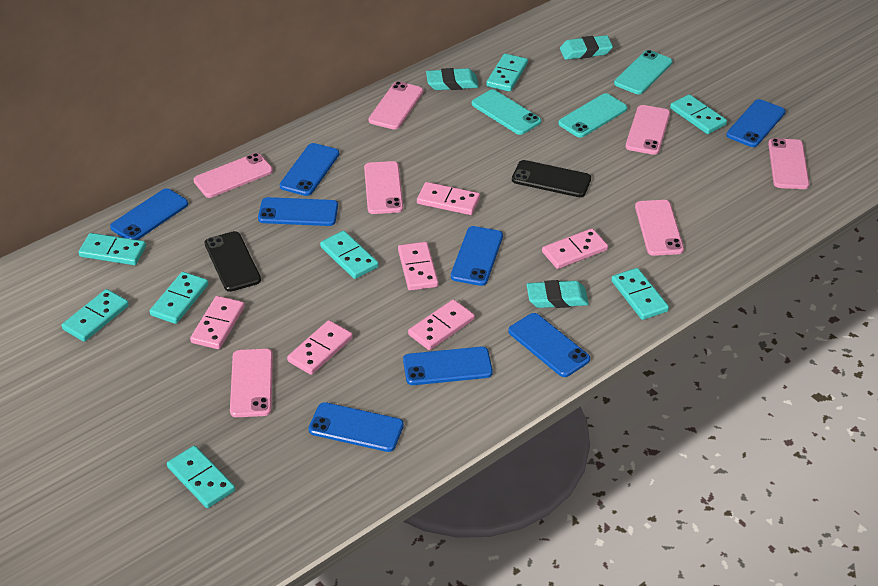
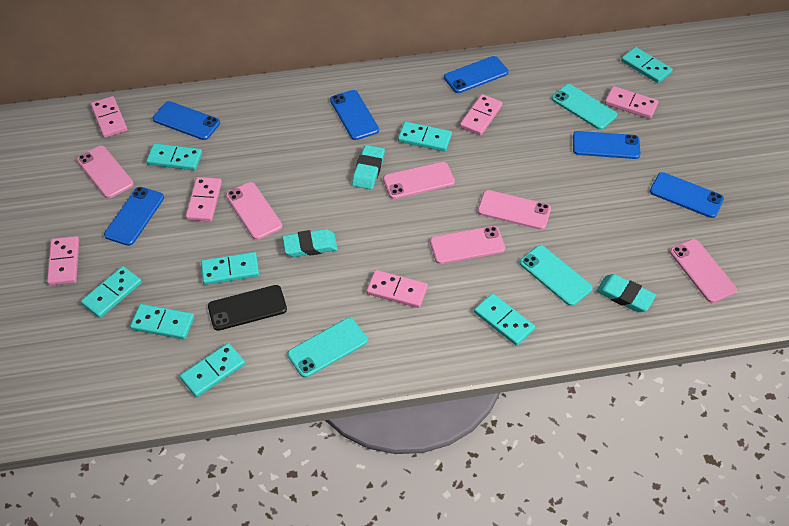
black phone: [205,231,261,292] [512,160,591,197] = 2 -> [208,285,287,331] = 1
blue phone: [110,188,188,240] [258,197,338,226] [280,143,339,196] [308,402,404,452] [403,347,493,385] [451,226,503,286] [508,313,590,377] [726,99,785,147] = 8 -> [104,187,164,246] [153,101,220,140] [330,90,379,140] [444,56,509,93] [573,131,641,159] [650,172,724,218] = 6
pink phone: [193,153,273,198] [230,349,273,417] [364,161,403,214] [368,81,423,130] [626,105,670,155] [635,200,684,256] [768,138,809,189] = 7 -> [77,146,134,199] [226,182,282,240] [383,162,455,199] [430,226,505,264] [478,190,551,230] [670,239,737,303] = 6

